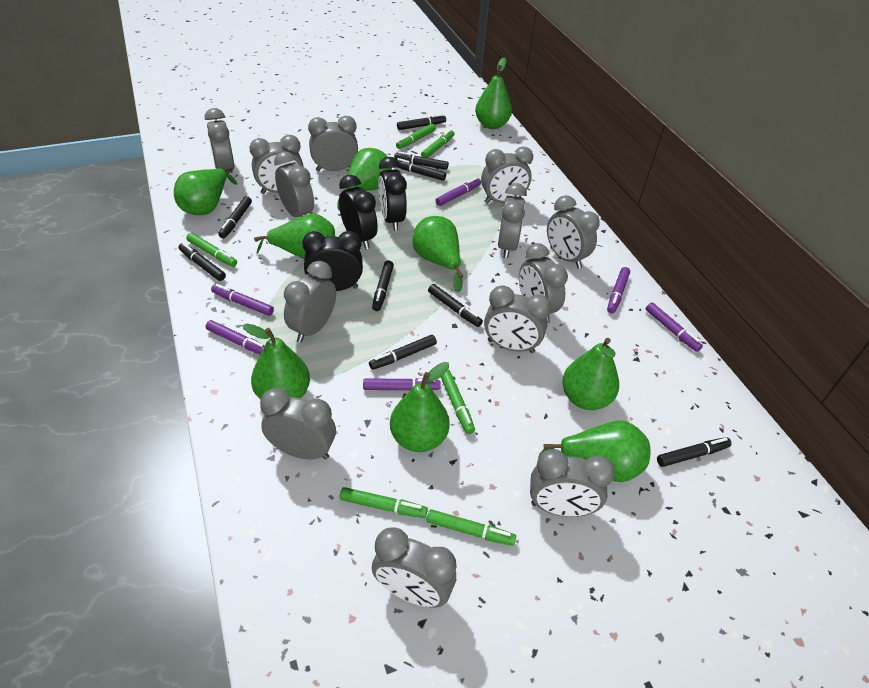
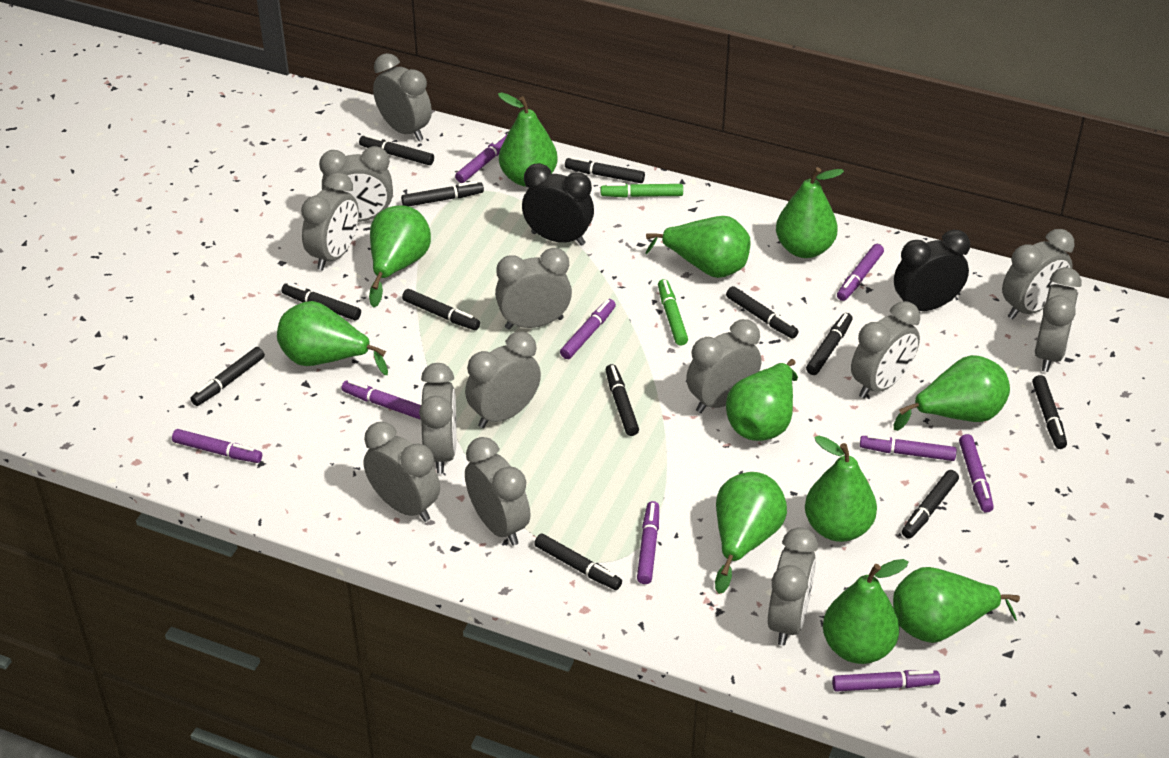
black clock: [302,231,363,291] [339,175,378,249] [378,157,407,231] = 3 -> [522,163,594,246] [894,230,970,311] = 2
black marker: [178,243,226,281] [218,196,252,238] [369,335,437,370] [372,260,394,311] [394,152,449,170] [397,114,446,130] [397,158,446,181] [428,284,483,327] [657,437,732,467] = 9 -> [190,347,265,406] [282,283,361,320] [359,134,434,165] [401,181,484,206] [402,289,480,330] [534,533,622,590] [565,157,645,183] [606,364,639,436] [726,286,799,339] [806,313,853,375] [902,470,959,539] [1032,375,1067,449] = 12
green marker: [186,233,237,267] [340,487,428,518] [396,124,436,149] [421,129,454,158] [426,509,516,546] [441,369,475,434] = 6 -> [601,183,683,198] [658,279,688,346] = 2
green pear: [174,168,237,215] [242,324,310,400] [254,214,335,259] [337,148,392,211] [390,362,450,452] [412,216,463,293] [475,58,512,129] [538,420,650,482] [562,338,619,410] = 9 -> [277,301,388,375] [369,205,431,308] [498,92,558,186] [645,216,751,278] [715,472,787,594] [726,359,798,441] [776,167,844,258] [805,436,877,542] [823,559,908,664] [893,567,1020,643] [894,355,1010,431] = 11
purple marker: [206,320,265,355] [211,284,274,316] [363,378,441,390] [435,177,481,206] [607,267,630,313] [646,302,703,352] = 6 -> [172,429,262,463] [341,380,421,420] [455,134,507,183] [560,299,616,359] [637,501,659,584] [832,670,940,692] [837,244,884,301] [860,434,957,461] [959,434,994,513] = 9

